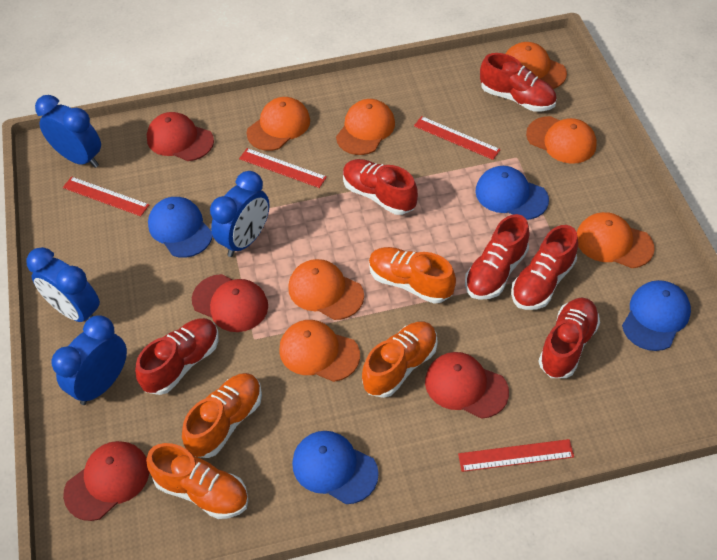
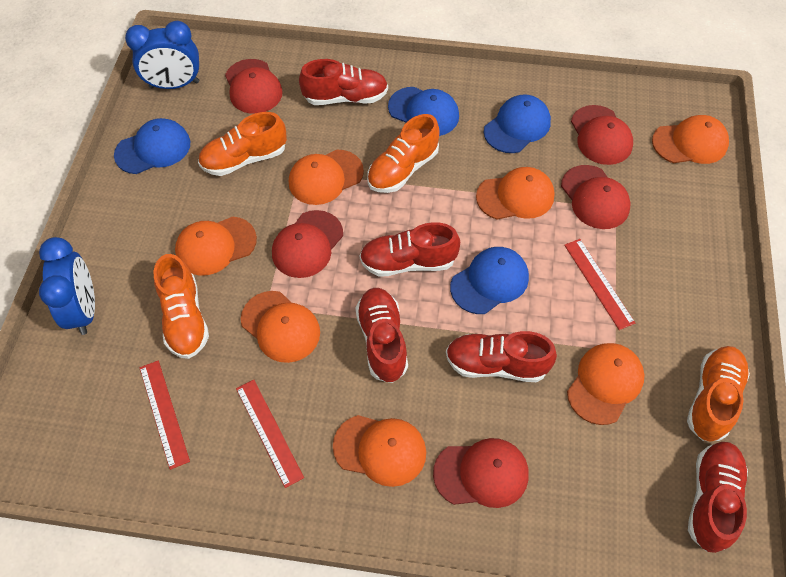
blue clock: [26,247,100,322] [35,95,101,168] [51,316,127,405] [210,171,270,257] = 4 -> [39,237,95,335] [125,21,199,89] = 2
red cap: [63,441,149,521] [147,112,214,161] [192,274,268,332] [425,352,509,419] = 4 -> [225,59,283,114] [272,210,343,278] [433,438,529,508] [561,165,631,229] [571,105,633,165] = 5
red ruler: [63,177,149,216] [239,148,327,188] [414,116,501,160] [458,439,574,472] = 4 -> [139,361,190,470] [236,380,304,488] [564,239,635,330] = 3
red shoe: [135,318,219,395] [343,159,418,215] [465,214,529,300] [480,53,556,112] [511,225,578,310] [538,298,600,378] = 6 -> [299,59,388,105] [355,288,408,383] [360,222,460,277] [446,331,557,382] [688,442,748,553] = 5

